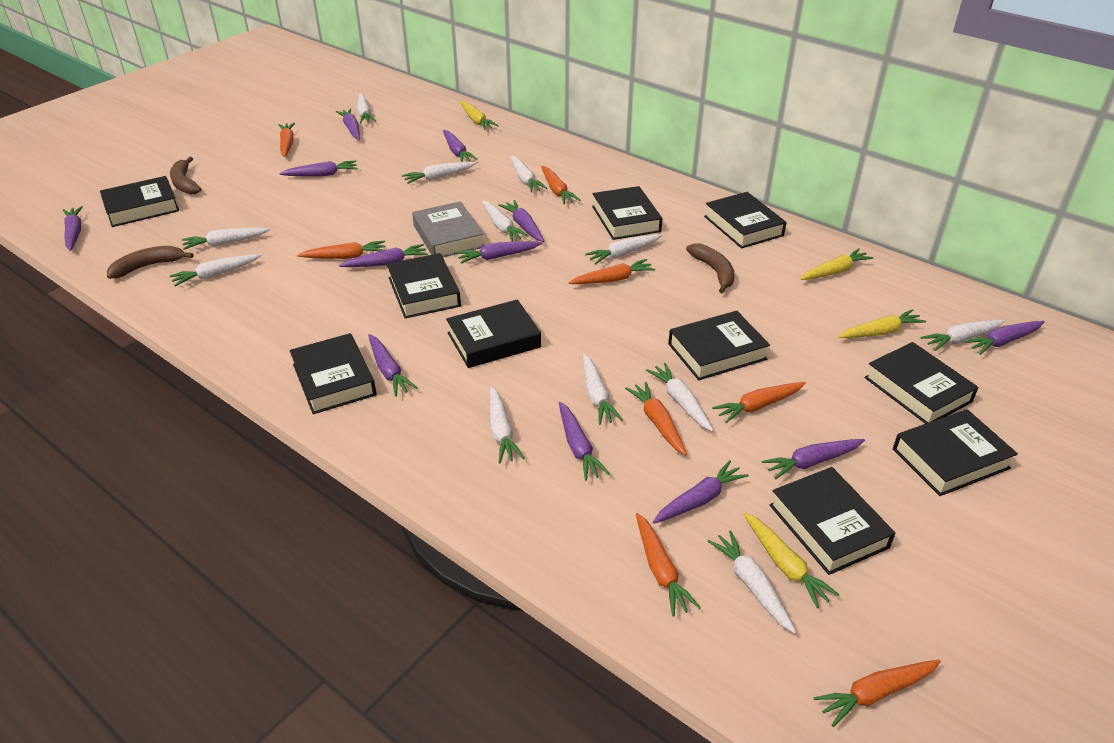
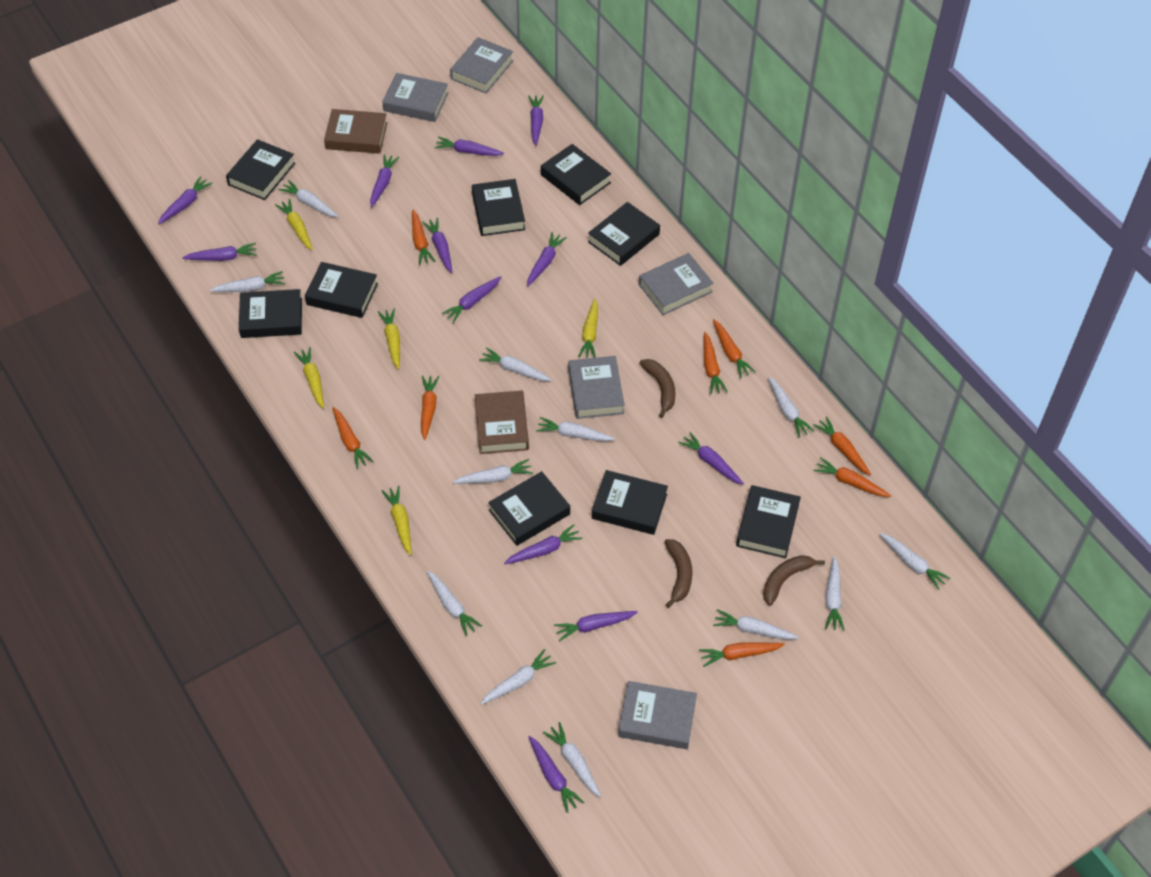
black book: [100,176,179,227] [290,333,376,414] [387,253,461,318] [446,299,541,368] [592,186,662,240] [668,311,770,380] [704,192,786,249] [769,467,896,575] [865,342,979,424] [893,409,1018,496] = 10 -> [226,139,295,200] [239,289,302,338] [305,262,378,318] [472,179,525,236] [488,471,570,546] [541,144,611,205] [588,202,660,266] [592,470,668,535] [736,485,801,558] = 9
brown book: none = 0 -> [324,109,387,154] [475,390,529,454] = 2
grey book: [412,201,483,257] = 1 -> [382,73,448,122] [450,37,514,94] [568,356,625,419] [618,681,697,749] [639,253,714,315] = 5
yellow carrot: [460,101,499,130] [744,512,840,608] [800,248,873,280] [838,309,926,338] = 4 -> [275,199,313,250] [294,347,324,409] [378,308,400,370] [382,486,412,555] [578,298,598,358] = 5

